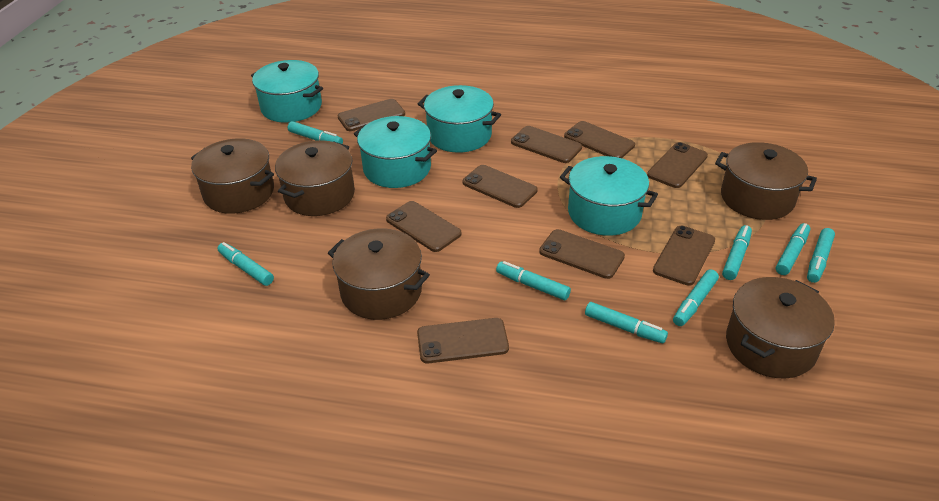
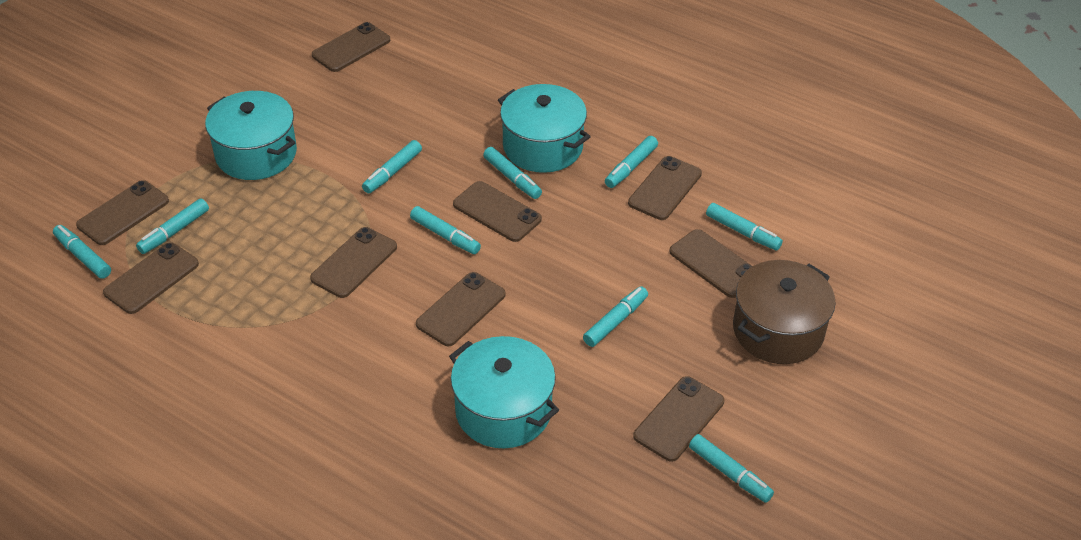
brown pot: [191,138,274,214] [275,140,355,216] [328,228,430,320] [715,142,817,220] [726,277,835,378] = 5 -> [733,260,836,364] = 1
turquoise marker: [218,242,274,286] [288,121,343,144] [496,261,571,300] [585,302,668,343] [673,270,719,326] [722,225,752,280] [776,223,810,275] [807,228,835,283] = 8 -> [53,225,111,279] [136,199,209,254] [362,140,422,193] [410,206,481,254] [483,147,542,199] [583,286,648,347] [605,136,658,188] [689,434,774,503] [706,203,783,250] = 9
turquoise pot: [251,60,323,123] [354,116,437,188] [418,85,501,153] [560,156,658,236] = 4 -> [205,91,297,180] [449,336,559,448] [498,84,591,173] = 3

